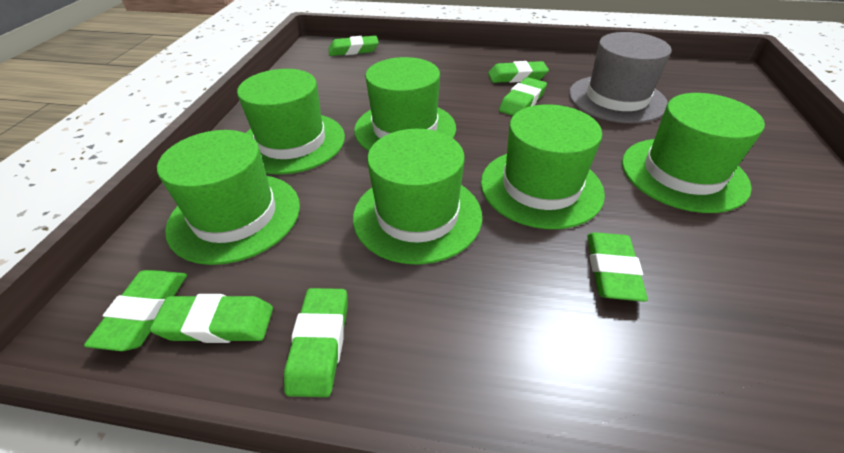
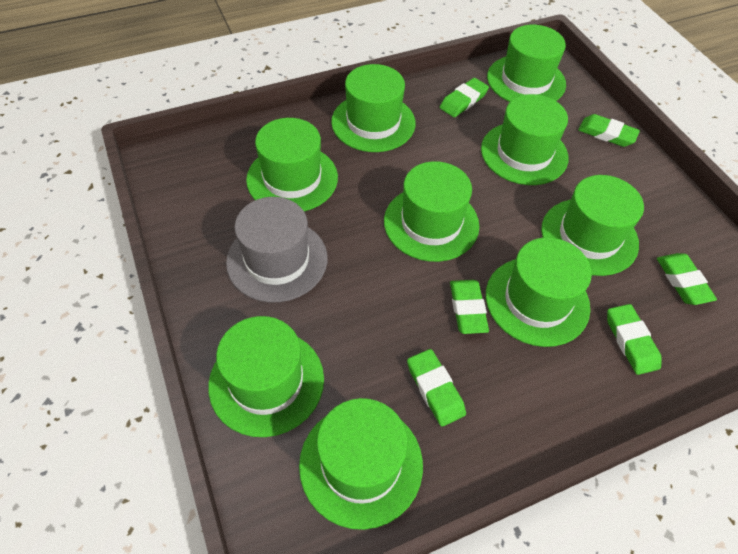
green eraser: [84,270,187,351] [150,294,273,343] [284,288,347,397] [328,36,379,56] [488,61,549,83] [499,77,547,116] [587,232,648,302] = 7 -> [407,349,466,427] [440,78,489,117] [450,280,489,334] [578,114,640,147] [607,304,661,375] [657,253,717,305] = 6
green hat: [157,130,300,265] [237,69,345,175] [353,129,482,265] [354,57,456,151] [481,104,605,229] [622,93,765,213] = 6 -> [208,316,324,437] [246,118,338,211] [299,398,423,530] [331,64,416,152] [384,161,479,262] [481,94,568,185] [486,237,592,347] [487,25,566,102] [541,175,644,276] = 9

